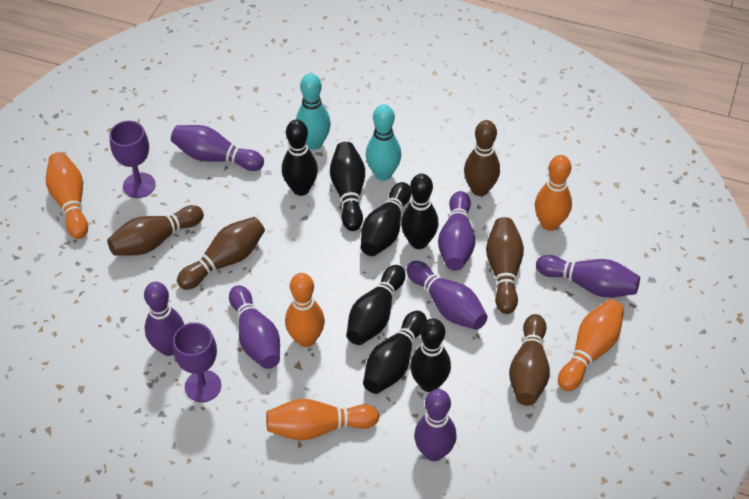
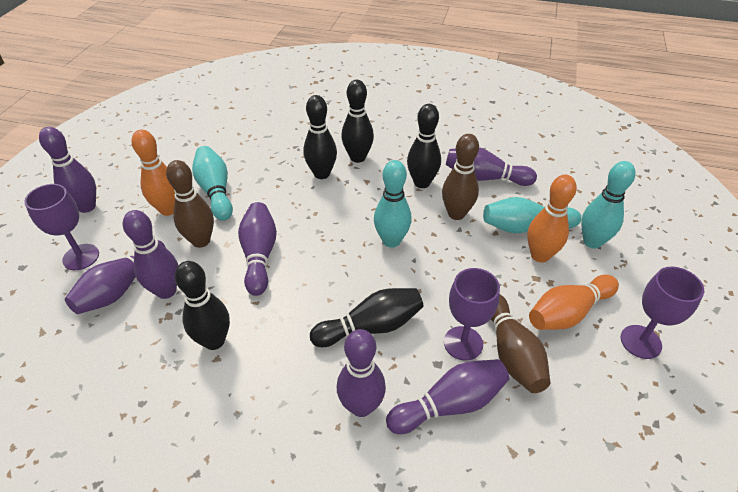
black bowling pin: [282,120,318,196] [330,142,365,231] [346,265,405,345] [361,182,411,256] [363,311,427,394] [401,174,439,249] [410,318,451,392] = 7 -> [175,261,230,350] [304,95,337,179] [310,288,423,347] [341,80,374,163] [407,104,441,188] = 5
brown bowling pin: [107,205,204,256] [177,217,265,290] [464,120,500,196] [486,217,524,314] [509,314,550,406] = 5 -> [166,160,214,248] [442,134,479,220] [491,294,550,393] = 3
orange bowling pin: [46,152,88,239] [266,399,379,440] [285,273,325,347] [535,155,572,231] [558,299,624,391] = 5 -> [131,130,175,216] [527,175,577,263] [529,275,619,330] = 3
purple goblet: [109,121,156,198] [173,323,221,402] = 2 -> [24,184,99,270] [444,268,500,361] [621,267,704,359] = 3
turquoise bowling pin: [296,73,331,150] [366,104,401,181] = 2 -> [192,146,233,221] [374,160,412,248] [483,197,582,233] [581,161,635,249] = 4

